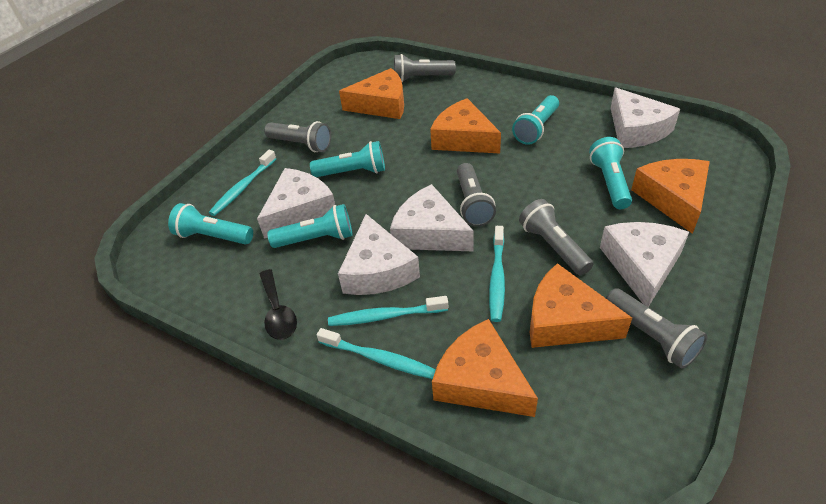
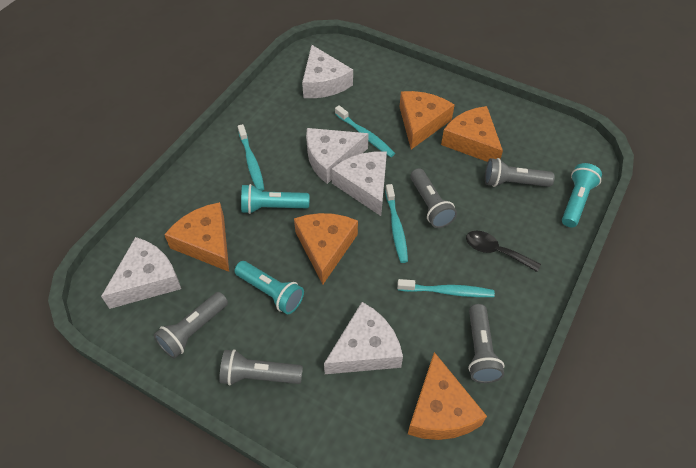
turquoise flashlight: [168,203,253,244] [267,204,352,248] [310,141,385,177] [512,95,559,145] [589,137,632,209] = 5 -> [234,261,304,314] [241,184,309,214] [562,163,602,227] = 3

